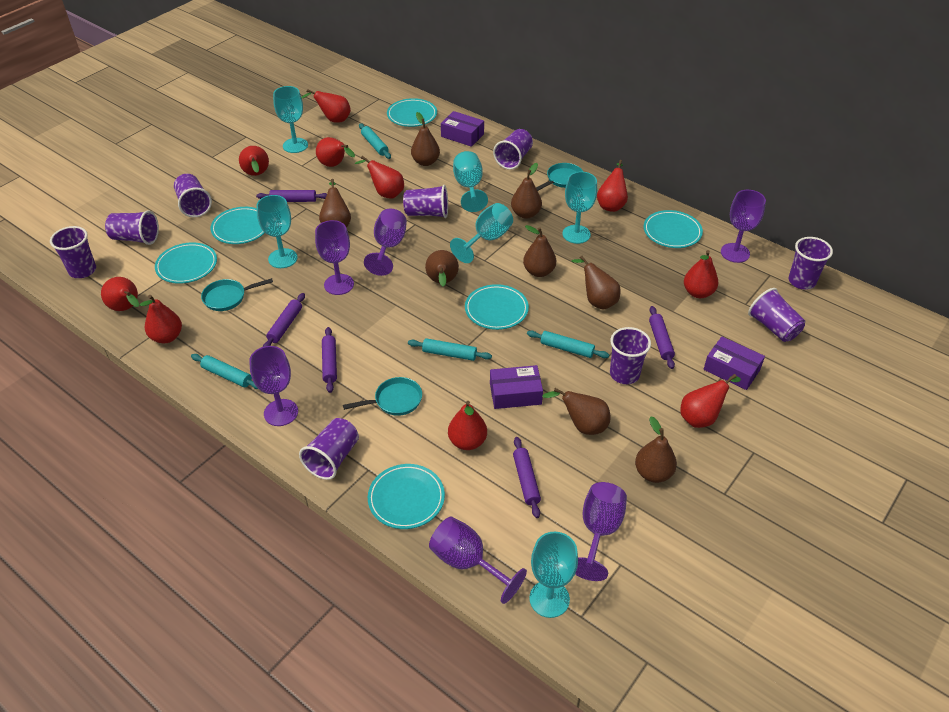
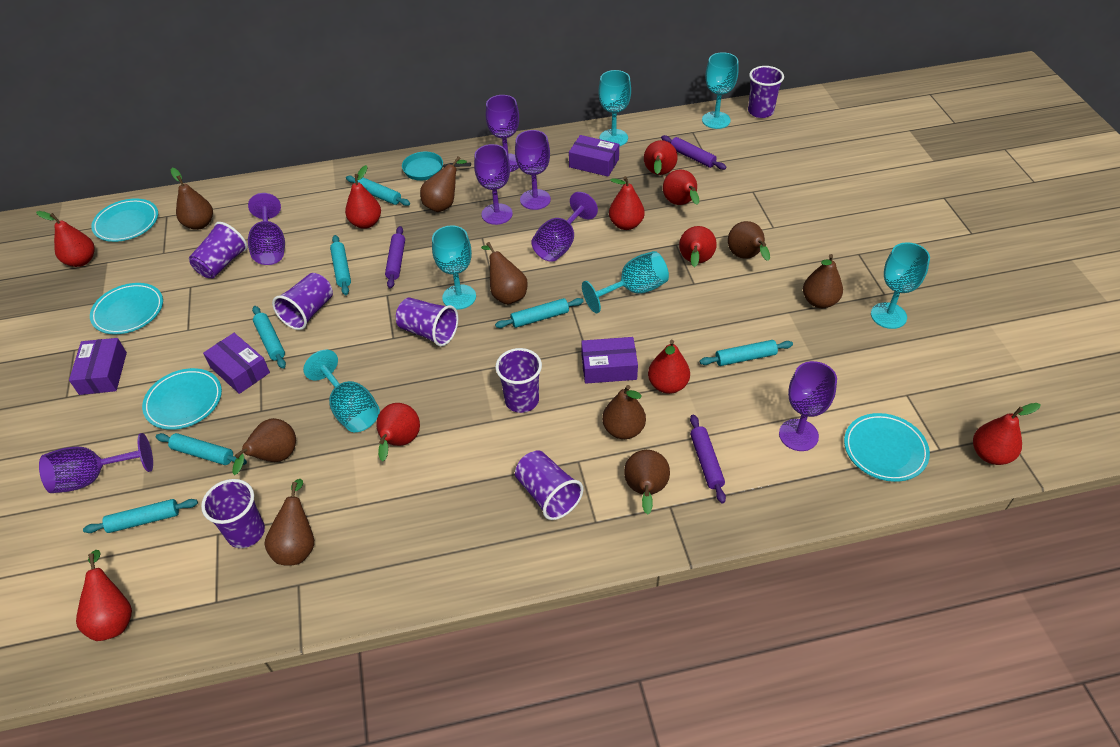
brown pear: [319,179,351,228] [411,112,440,166] [425,250,459,287] [511,163,542,219] [523,225,556,277] [543,388,611,435] [572,256,621,310] [635,416,677,483] = 8 -> [171,168,213,230] [232,418,296,475] [264,479,314,566] [420,156,467,212] [481,242,528,305] [602,385,646,439] [624,450,670,514] [728,221,770,261] [803,254,843,308] = 9
purple box: [441,111,484,147] [490,365,543,409] [704,337,765,390] = 3 -> [69,338,127,395] [203,333,270,394] [569,135,619,177] [581,337,638,384] = 4
purple cup: [50,226,96,278] [105,210,159,245] [174,174,212,217] [299,418,359,480] [403,185,448,218] [493,129,533,170] [610,327,651,384] [748,288,805,342] [788,237,833,290] = 9 -> [189,222,248,278] [201,479,265,548] [272,273,333,330] [396,298,458,347] [495,348,542,413] [515,450,584,520] [748,66,784,118] = 7
purple goblet: [249,346,298,426] [315,220,354,295] [364,208,407,276] [429,517,527,604] [575,482,627,581] [721,190,766,263] = 6 -> [39,433,153,493] [248,193,285,265] [474,144,513,225] [486,95,519,172] [515,130,551,210] [531,192,598,262] [779,361,837,451] = 7
purple rolling pin: [256,190,327,202] [263,293,305,347] [322,327,337,393] [513,437,541,518] [649,306,675,369] = 5 -> [385,226,405,288] [661,135,726,170] [690,414,726,503] = 3
turquoise pan: [201,278,273,311] [343,377,422,416] [536,163,583,191] = 3 -> [402,152,471,181] = 1
turquoise plate: [155,242,217,284] [211,207,265,244] [368,464,445,529] [387,98,437,127] [465,284,529,330] [644,210,703,248] = 6 -> [90,283,163,334] [91,198,158,242] [142,368,222,430] [844,413,930,482] = 4
turquoise rolling pin: [191,354,258,389] [359,123,391,159] [408,338,492,361] [527,330,609,358] = 4 -> [83,499,198,533] [156,433,247,465] [252,306,286,369] [330,235,351,295] [346,176,410,206] [495,298,584,328] [700,340,793,366] = 7

